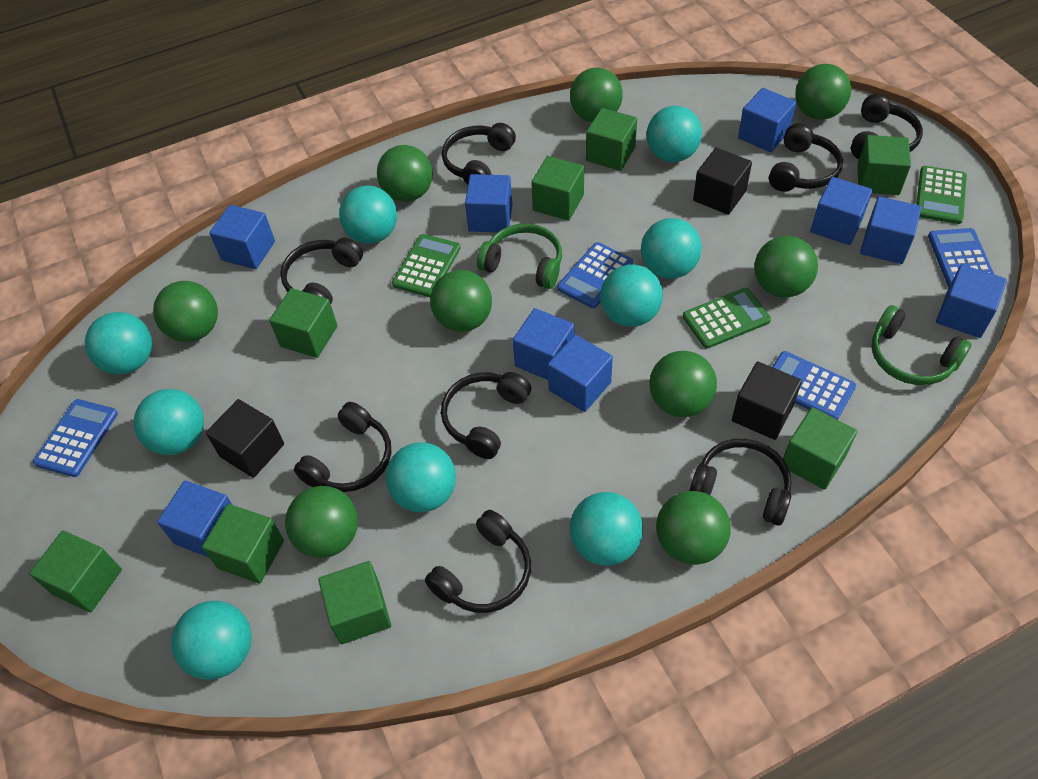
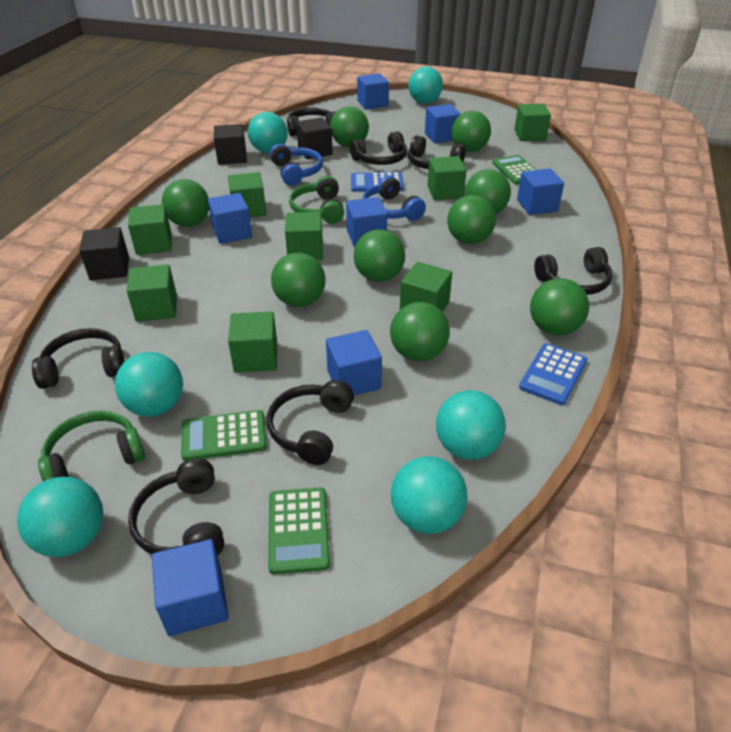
black headphones: [280,238,363,304] [294,402,391,492] [425,510,531,613] [441,372,531,459] [442,123,516,184] [690,439,792,526] [769,123,843,192] [851,94,923,159] = 8 -> [32,328,125,389] [128,458,224,555] [267,380,354,465] [287,107,336,136] [350,131,407,165] [408,135,466,169] [534,247,613,295] = 7
blue calculator: [33,399,118,477] [557,242,633,308] [772,351,856,420] [928,228,994,287] = 4 -> [351,172,404,192] [519,343,587,405] = 2
blue cube: [157,480,232,557] [209,205,275,269] [465,174,512,233] [513,308,574,380] [548,334,613,412] [738,88,797,152] [810,177,873,245] [860,196,922,264] [936,264,1007,338] = 9 -> [152,539,229,636] [208,193,252,244] [326,330,382,395] [346,197,387,247] [357,73,389,110] [425,104,461,144] [517,168,564,215] = 7
blue headphones: none = 0 -> [270,144,323,185] [362,176,426,221] = 2
turquoise ball: [85,312,152,375] [134,389,204,455] [171,601,252,680] [339,185,397,244] [386,442,456,512] [570,492,643,566] [600,265,663,327] [641,218,702,279] [647,106,702,162] = 9 -> [17,477,103,557] [115,352,183,417] [248,112,288,153] [391,456,468,534] [408,66,443,104] [436,390,506,460] = 6

